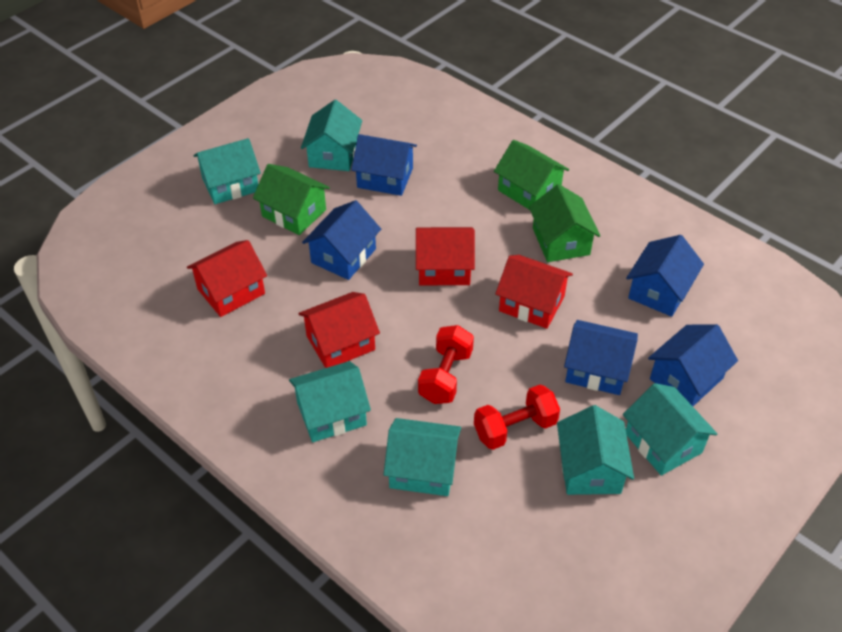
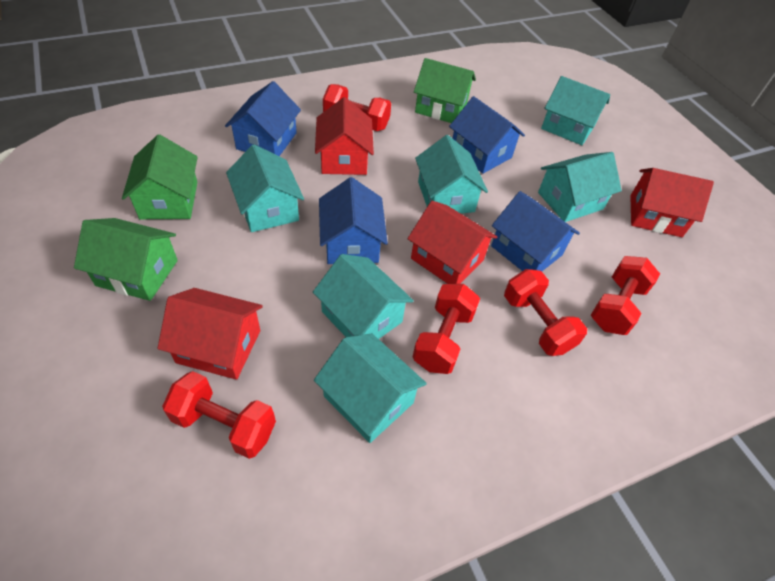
blue house: [302,200,381,280] [351,134,417,196] [564,320,638,395] [626,235,704,317] [648,324,738,406] = 5 -> [225,81,301,156] [319,177,388,264] [449,96,525,174] [491,191,580,271] = 4
red dumbbell: [418,325,474,404] [474,384,560,450] = 2 -> [162,371,276,459] [323,84,391,131] [413,284,480,374] [504,269,587,356] [591,256,660,335] = 5

